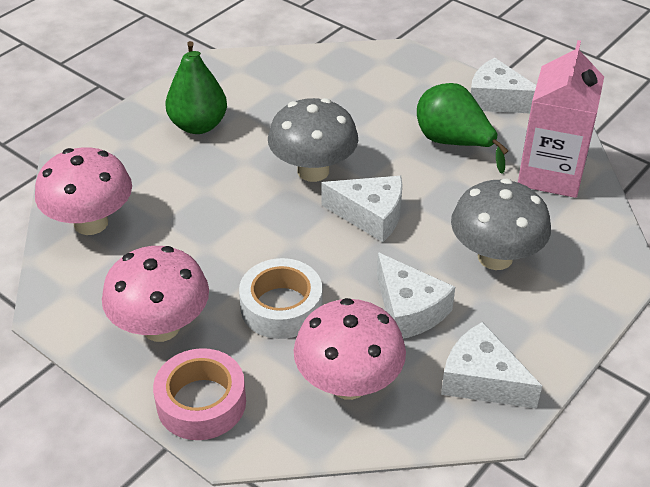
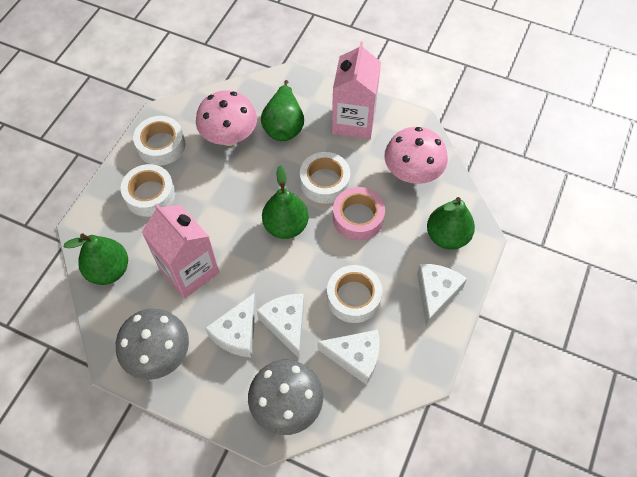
green pear: [166,41,227,134] [417,83,508,174] = 2 -> [64,233,128,285] [261,80,304,141] [262,165,309,239] [427,197,475,250] = 4
pink carton: [518,40,604,198] = 1 -> [142,203,219,299] [332,41,381,139] = 2
pink mushroom: [35,147,132,235] [102,246,209,342] [294,298,406,400] = 3 -> [196,90,257,146] [384,127,448,184] = 2
white tape: [239,258,323,339] = 1 -> [121,164,175,217] [133,116,185,166] [300,152,350,204] [327,265,382,323] = 4

